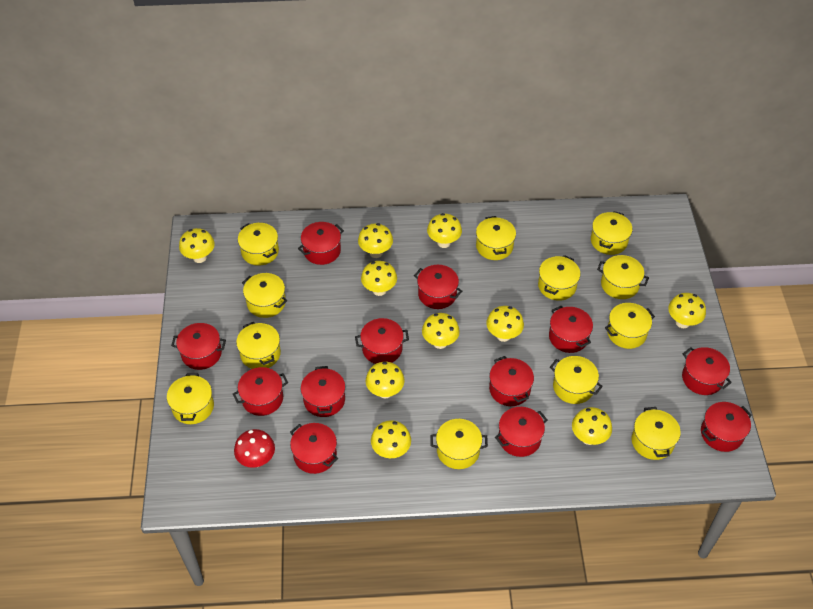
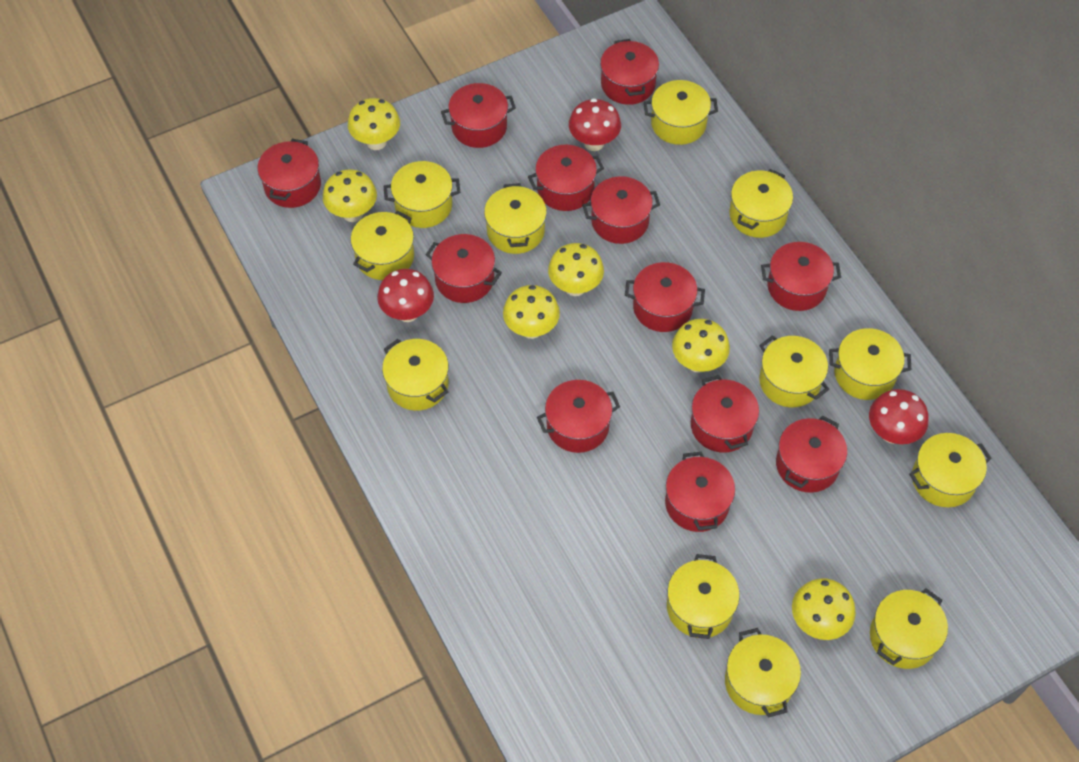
red mushroom: [234,429,275,468] = 1 -> [377,269,434,322] [569,98,621,151] [869,389,929,444] = 3
yellow mushroom: [179,228,215,263] [358,223,393,258] [361,261,397,296] [366,362,404,398] [371,420,411,458] [422,313,460,349] [427,213,462,248] [486,306,524,342] [572,407,612,445] [668,293,706,328] = 10 -> [323,169,377,222] [348,98,400,150] [503,285,560,339] [548,243,604,296] [672,319,730,373] [792,578,856,640] = 6

